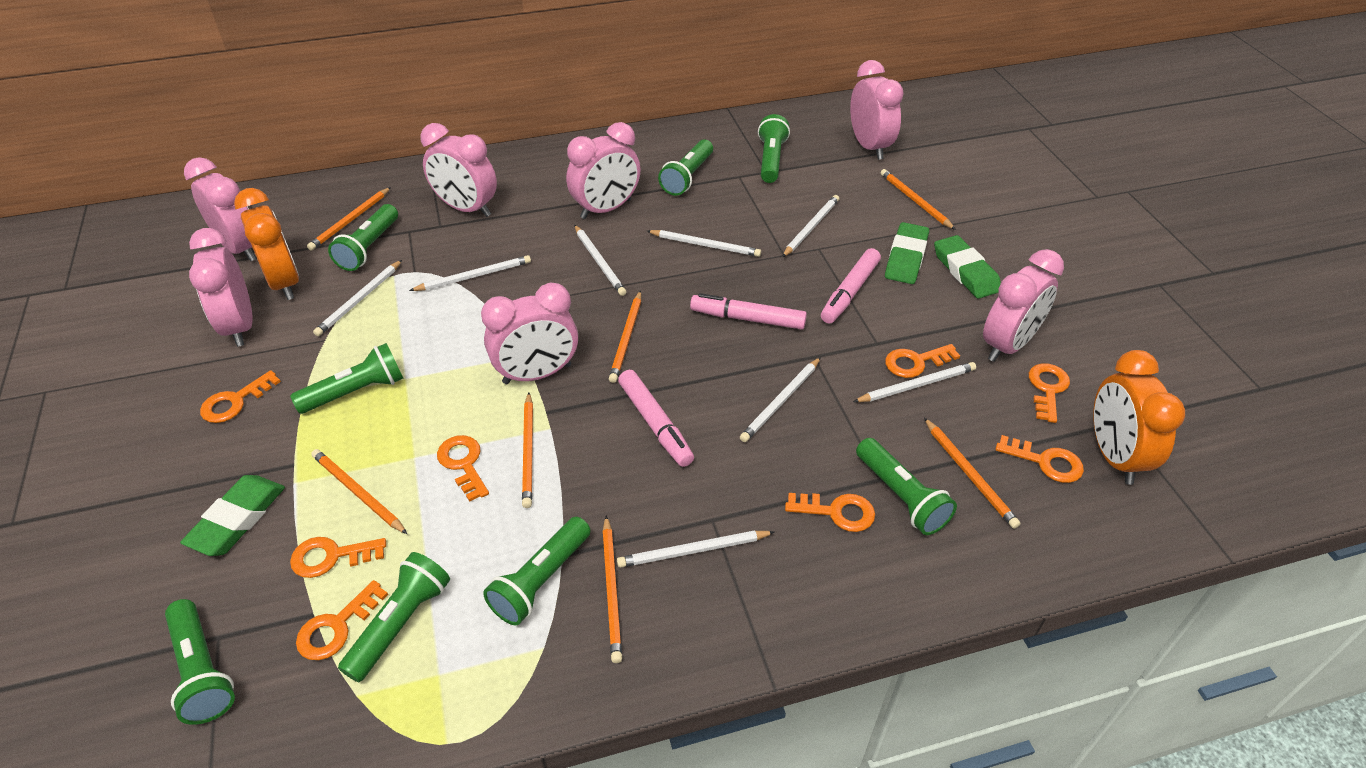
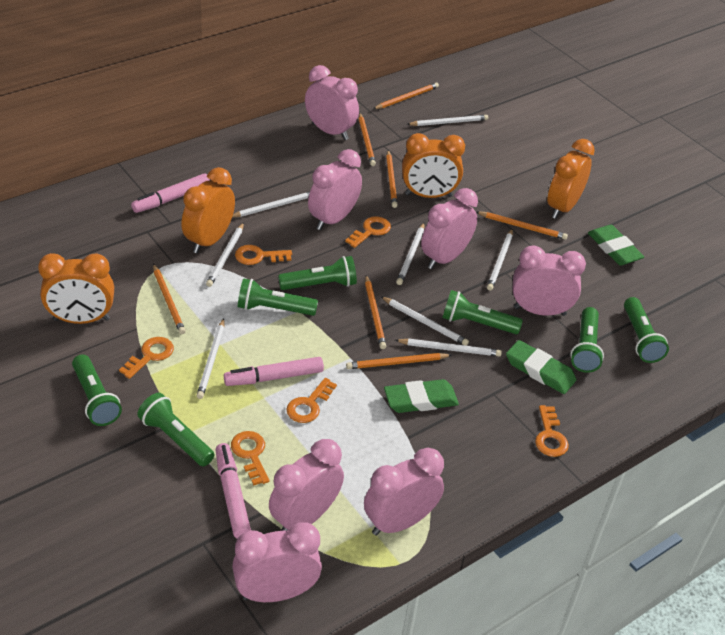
green flashlight: [165,599,235,725] [290,343,403,414] [328,204,398,271] [338,552,450,682] [483,517,591,625] [658,139,713,196] [758,114,790,183] [856,438,957,535] = 8 -> [72,354,122,426] [137,392,214,466] [238,278,318,316] [278,256,357,290] [442,290,523,334] [570,307,604,373] [624,297,669,363] = 7
orange clock: [234,188,299,300] [1093,350,1185,485] = 2 -> [38,253,114,324] [182,167,235,253] [402,133,465,198] [547,139,595,219] = 4
orange key: [200,370,281,423] [290,537,386,578] [296,580,388,660] [437,435,489,502] [785,493,875,532] [885,344,960,378] [996,435,1084,483] [1029,363,1070,423] = 8 -> [119,337,174,379] [231,431,269,485] [235,245,292,265] [286,378,337,423] [345,216,391,248] [535,405,569,457] = 6

